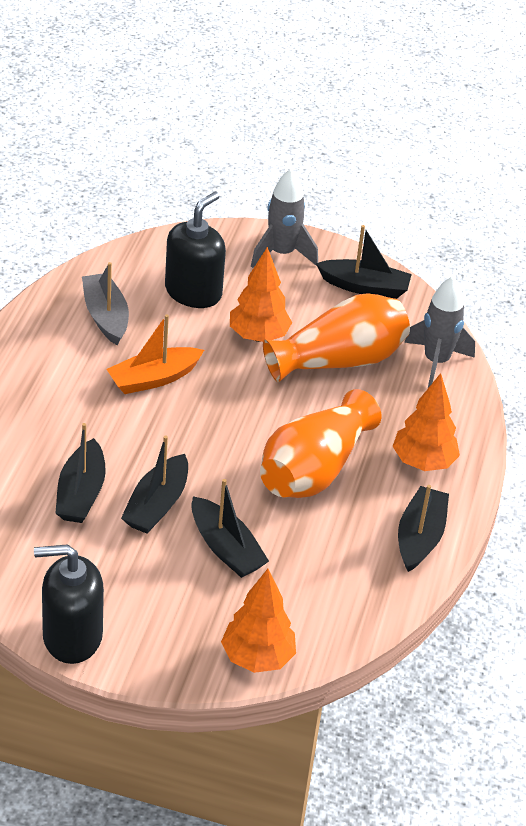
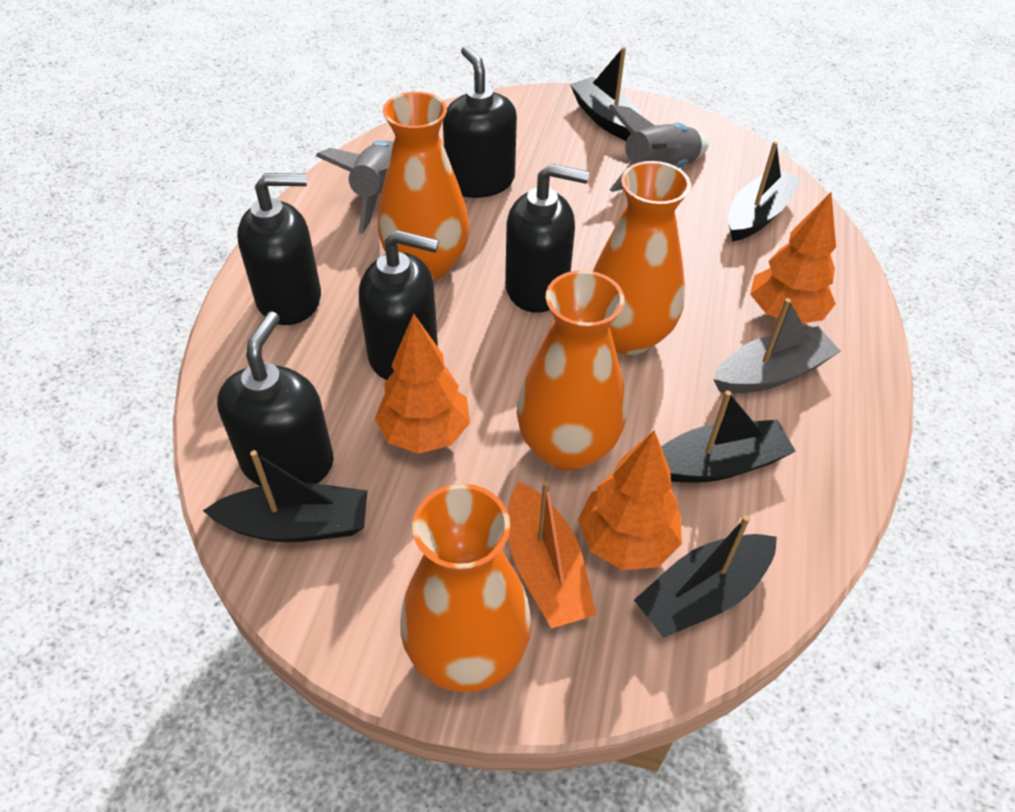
black soap dispenser: [34,544,104,664] [165,192,226,308] = 2 -> [217,311,334,486] [237,173,321,325] [359,230,439,380] [443,46,517,198] [505,164,589,313] = 5
orange vase: [260,389,381,498] [263,293,410,382] = 2 -> [378,92,469,281] [400,484,532,692] [517,270,626,471] [593,161,691,355] = 4

